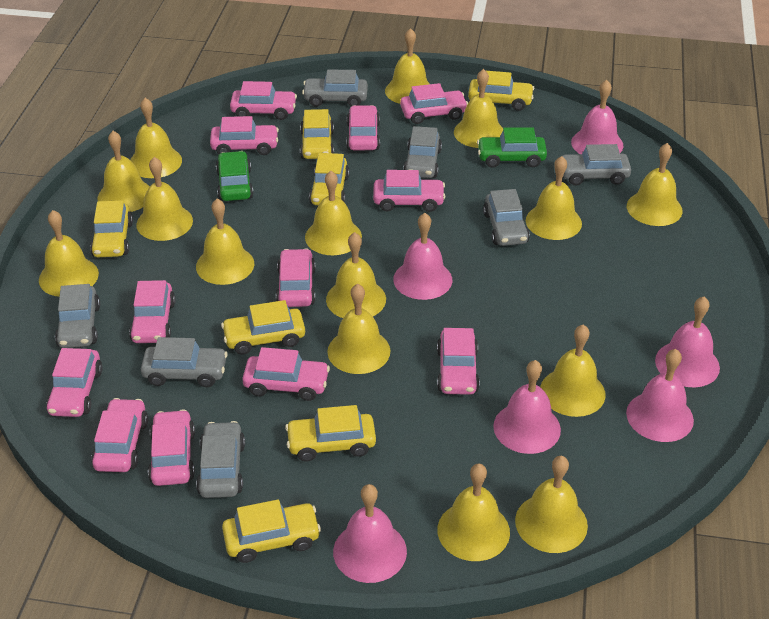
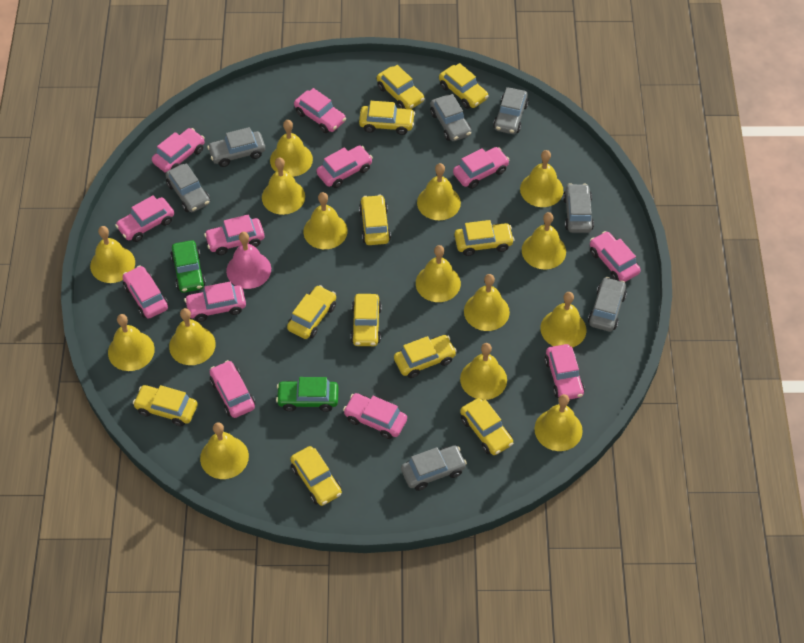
pink bell: [333,484,407,583] [393,213,452,300] [493,360,561,454] [571,80,623,154] [626,349,694,442] [655,297,720,387] = 6 -> [226,232,271,289] = 1
yellow car: [90,200,133,257] [221,300,305,355] [222,499,321,563] [285,405,376,461] [300,109,334,159] [309,153,349,205] [468,71,535,111] = 7 -> [133,385,198,426] [287,285,336,339] [290,446,342,506] [351,294,382,346] [359,101,415,135] [359,195,391,245] [377,65,425,109] [394,335,457,378] [439,63,489,109] [455,220,514,256] [460,398,513,455] = 11

